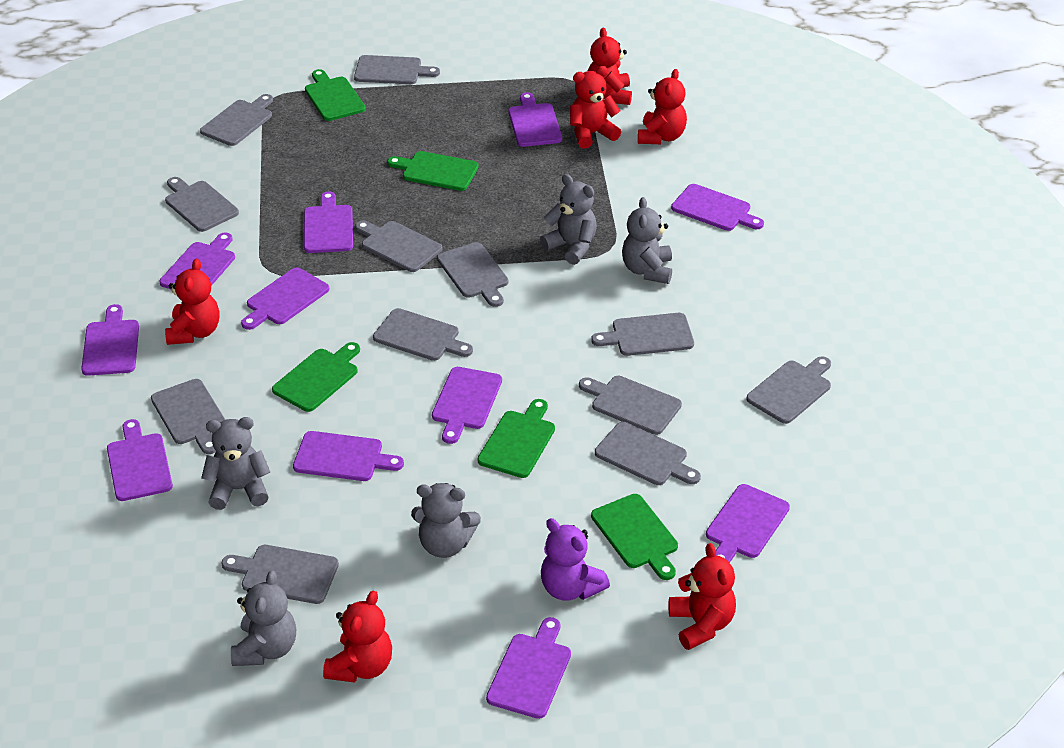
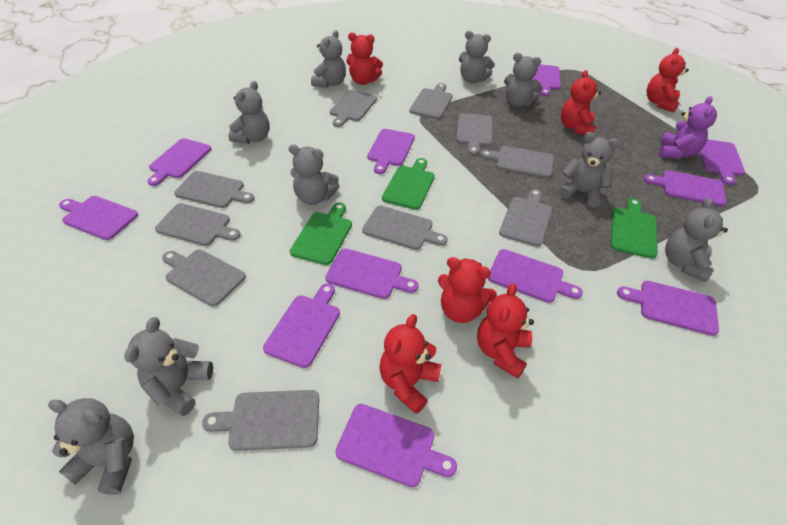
green cutting board: [272,342,360,412] [305,69,366,121] [387,151,479,191] [477,399,555,478] [591,494,678,580] = 5 -> [290,202,352,265] [382,158,435,210] [611,198,658,259] = 3
grey cutting board: [151,379,225,454] [165,177,239,232] [200,94,273,146] [221,545,339,604] [354,55,440,84] [355,220,442,272] [373,308,473,361] [437,242,509,307] [579,376,682,435] [591,313,694,356] [595,422,701,485] [746,356,831,424] = 12 -> [155,203,241,246] [162,250,246,306] [174,171,254,208] [202,390,319,451] [330,90,377,127] [362,206,448,250] [409,83,453,119] [456,113,493,155] [480,146,554,178] [499,189,552,247] = 10
grey teddy bear: [201,417,270,510] [231,570,296,666] [411,483,481,558] [540,174,597,265] [622,197,672,284] = 5 -> [48,398,134,495] [124,317,213,416] [228,81,270,144] [289,144,340,205] [311,30,346,88] [459,31,495,83] [504,53,543,107] [559,132,620,207] [665,198,728,282] = 9

